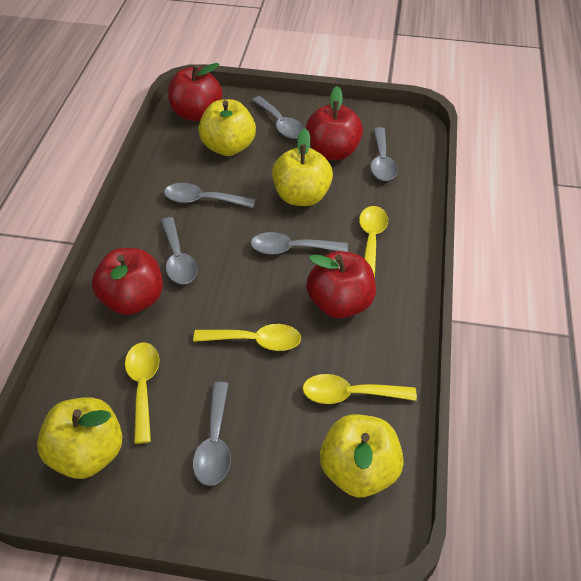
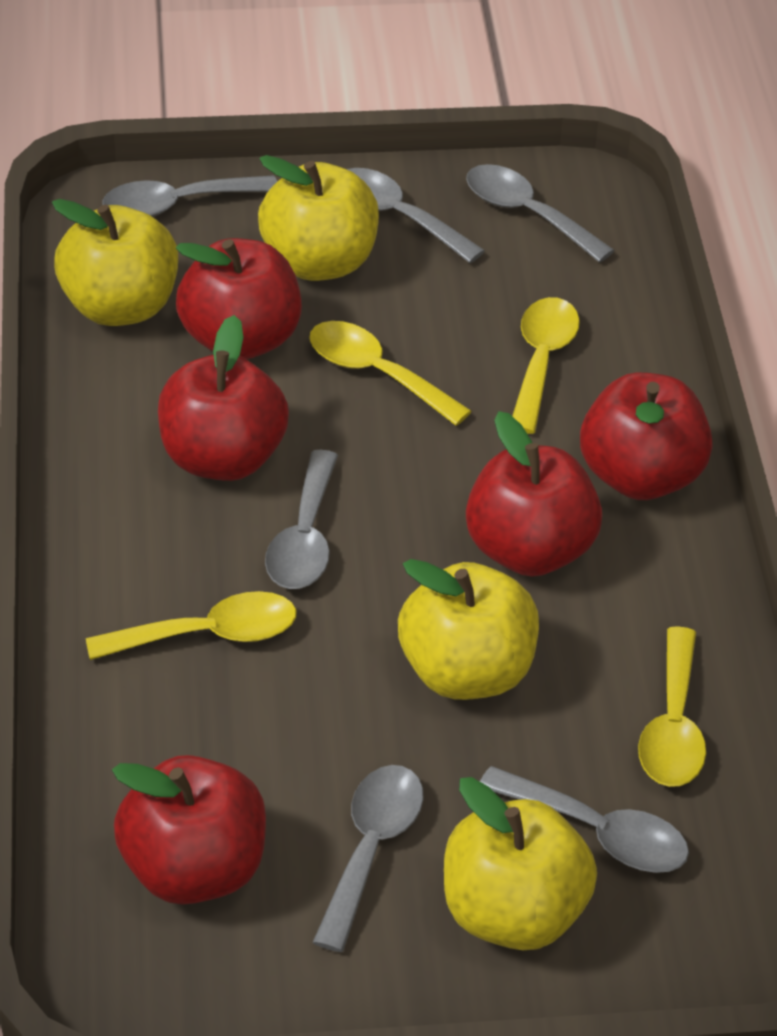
red apple: [92,248,163,315] [168,63,223,121] [306,86,363,160] [306,251,376,318] = 4 -> [112,755,266,905] [158,315,289,481] [176,238,302,359] [466,411,602,577] [580,373,713,500] = 5

